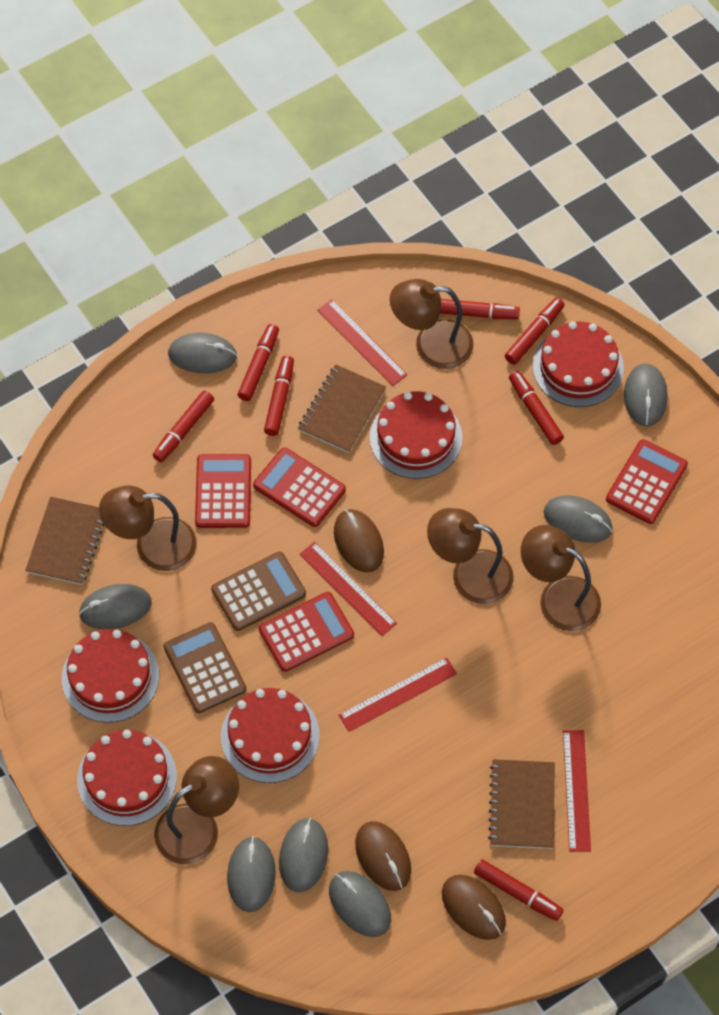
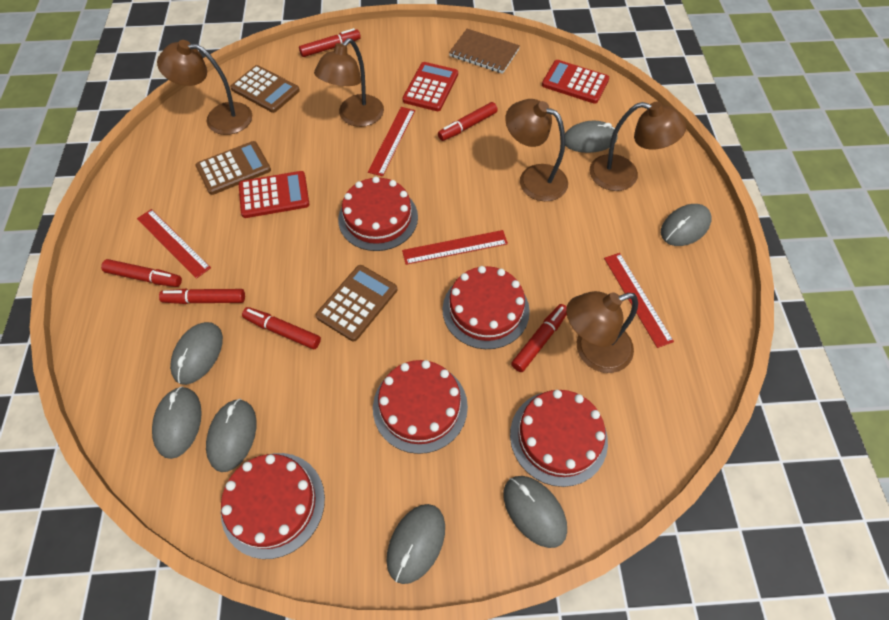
brown calculator: [164,622,246,713] [211,551,306,631] = 2 -> [195,141,271,195] [230,65,300,113] [316,265,397,342] = 3
brown mouse: [334,509,384,573] [355,821,411,891] [442,875,506,940] = 3 -> none = 0
brown notebook: [25,497,104,585] [298,364,386,453] [488,759,555,849] = 3 -> [449,29,520,74] = 1
red calculator: [195,454,251,528] [253,447,346,527] [259,592,354,672] [606,439,688,524] = 4 -> [239,171,309,218] [402,62,458,111] [542,60,609,104] = 3
red marker: [153,391,214,462] [238,324,279,401] [264,356,294,436] [440,299,520,319] [474,859,563,921] [505,298,565,365] [509,371,564,445] = 7 -> [101,259,182,287] [159,289,245,304] [242,307,321,349] [299,28,361,57] [438,102,498,141] [511,304,567,372] = 6

